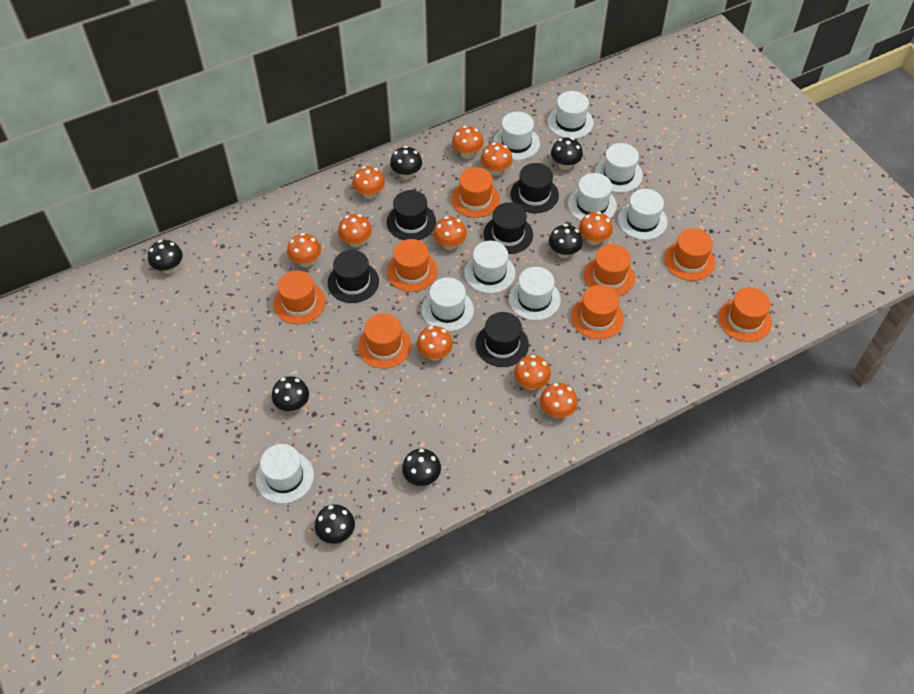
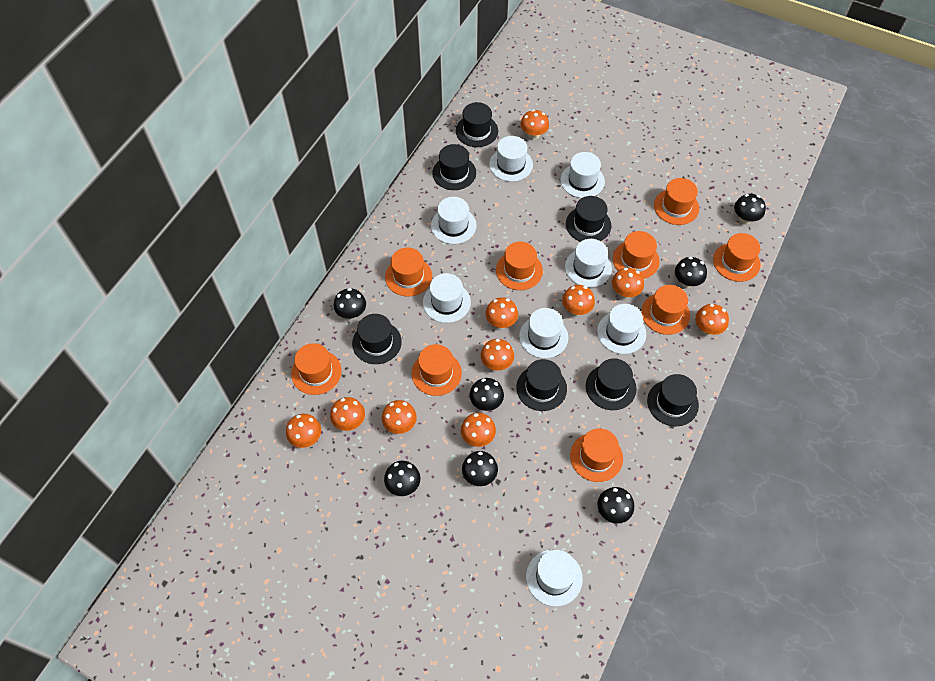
black hat: [328,250,379,303] [387,190,436,240] [475,312,529,367] [483,202,533,254] [510,163,559,213] = 5 -> [352,314,402,364] [432,144,476,190] [456,102,498,147] [516,359,567,411] [566,196,611,242] [586,358,637,410] [647,374,699,426] = 7
orange hat: [273,270,326,324] [358,313,411,369] [387,239,438,292] [451,167,500,218] [571,285,624,339] [584,244,635,296] [664,228,715,281] [718,287,772,342] = 8 -> [291,343,342,395] [385,248,432,297] [411,344,462,396] [496,242,543,290] [570,428,623,482] [613,231,660,279] [641,285,690,335] [654,178,699,225] [713,233,761,282] = 9
white hat: [256,444,314,504] [422,277,474,332] [464,241,515,294] [493,112,540,160] [509,267,561,320] [548,91,594,139] [568,173,617,221] [595,143,643,193] [618,189,667,240] = 9 -> [423,273,471,323] [431,197,477,244] [489,136,533,182] [519,308,568,358] [526,550,583,607] [561,152,605,198] [565,239,612,287] [597,304,646,354] = 8

